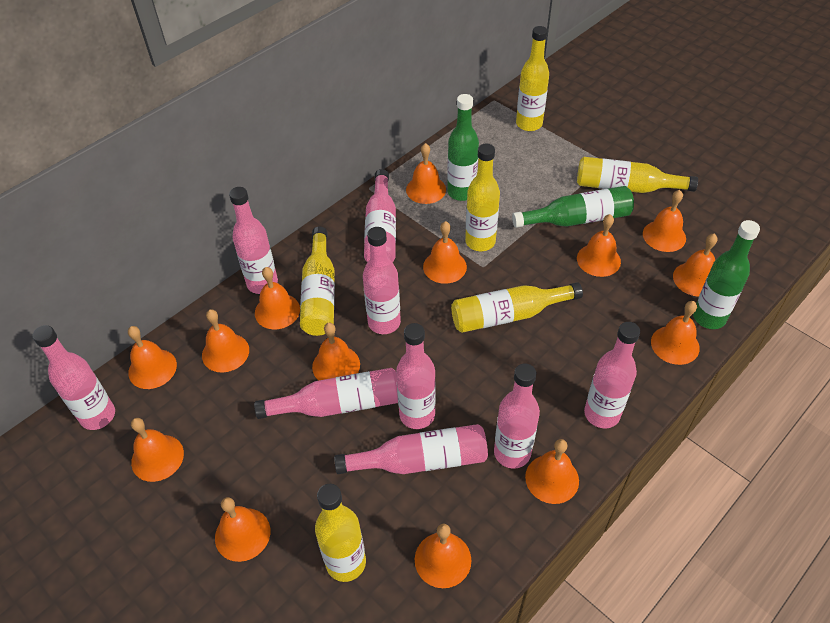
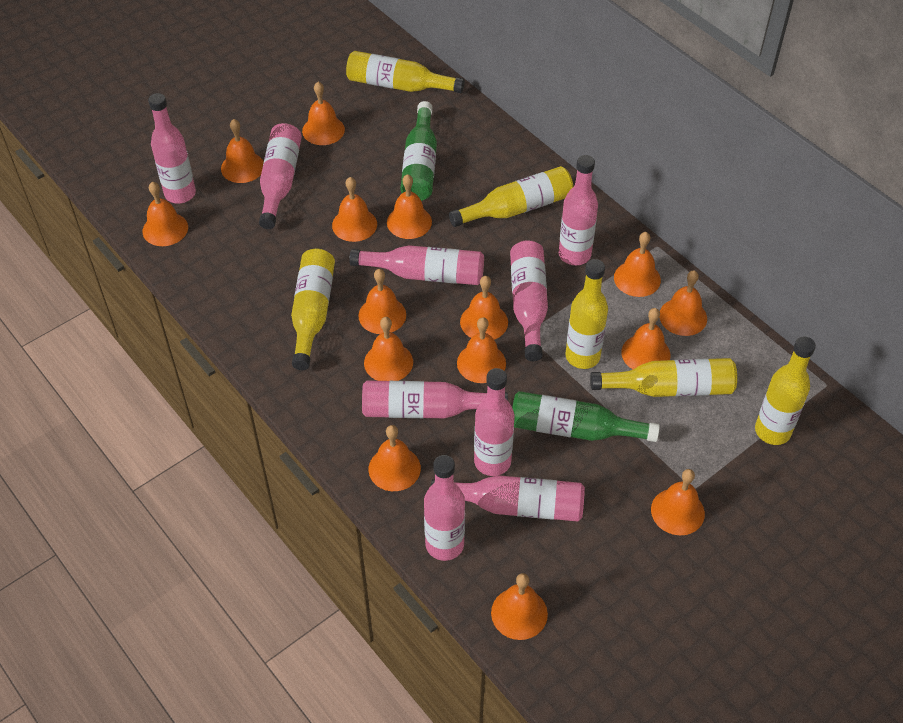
green bottle: [447,94,479,201] [512,186,634,228] [693,220,760,329] = 3 -> [400,101,437,201] [512,391,660,442] = 2
orange bell: [128,326,177,389] [131,418,184,482] [202,309,249,372] [215,497,270,562] [255,267,300,329] [312,322,360,380] [406,143,446,204] [415,523,472,588] [423,221,467,284] [525,439,579,504] [577,214,621,277] [643,190,686,252] [651,301,700,365] [673,234,718,297] = 14 -> [143,182,188,246] [221,119,264,183] [302,82,345,145] [332,177,377,242] [358,269,406,334] [364,317,413,381] [369,425,421,491] [387,174,432,239] [457,317,506,383] [460,276,508,339] [491,573,548,640] [614,232,661,297] [621,308,671,369] [651,469,705,535] [659,271,707,336] = 15

